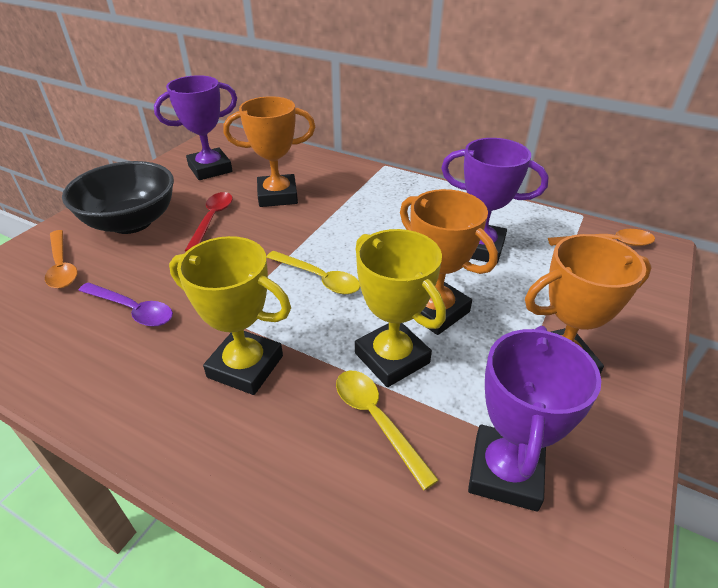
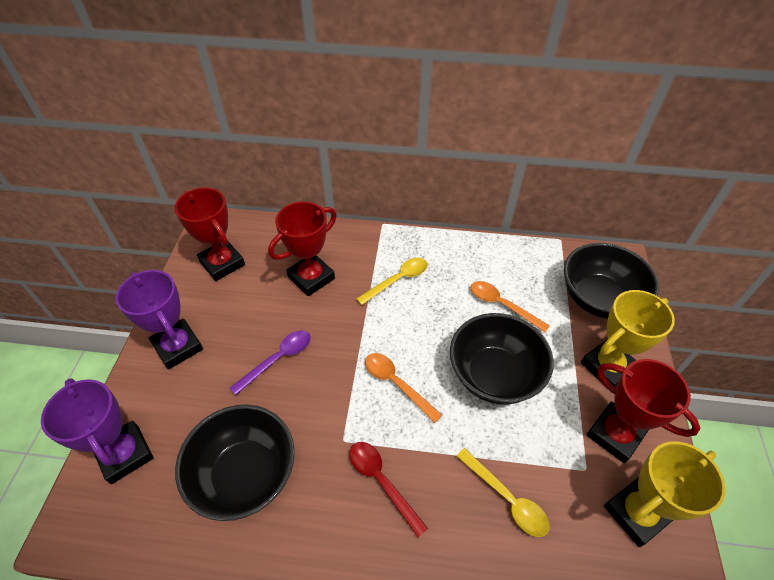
black bowl: [62,161,174,234] = 1 -> [175,404,295,521] [450,313,554,405] [564,243,659,319] = 3
orange trophy: [223,96,315,207] [400,189,498,335] [525,234,652,374] = 3 -> none = 0
purple trophy: [154,75,237,180] [441,138,549,264] [468,326,601,511] = 3 -> [41,378,154,484] [116,270,203,370] = 2
red trophy: none = 0 -> [174,188,245,281] [268,202,337,296] [586,359,700,463] = 3

